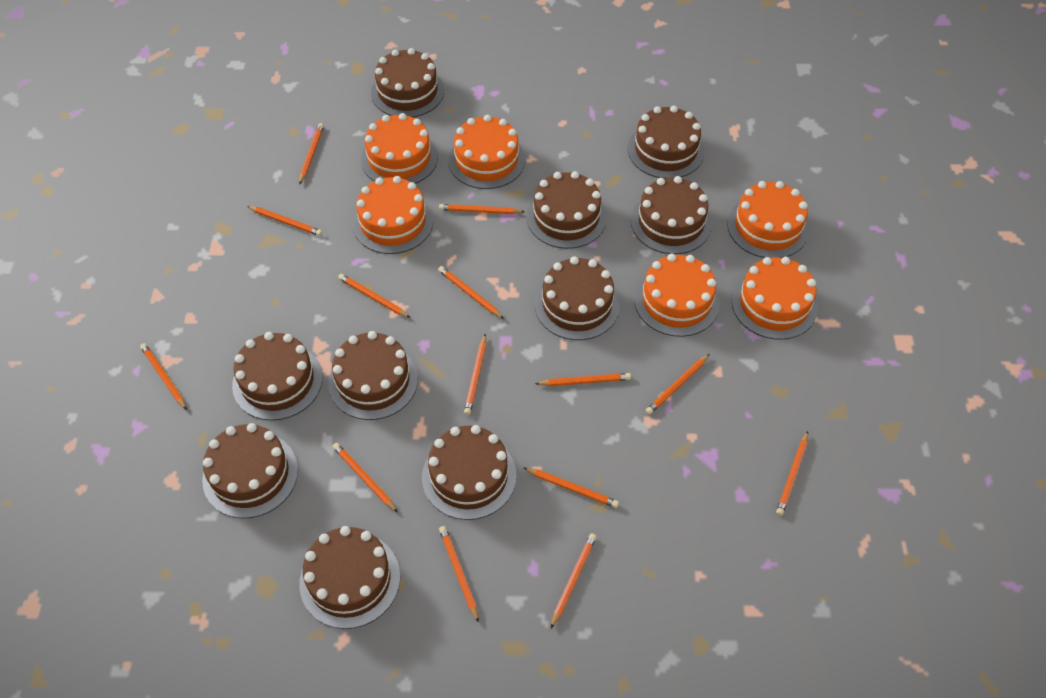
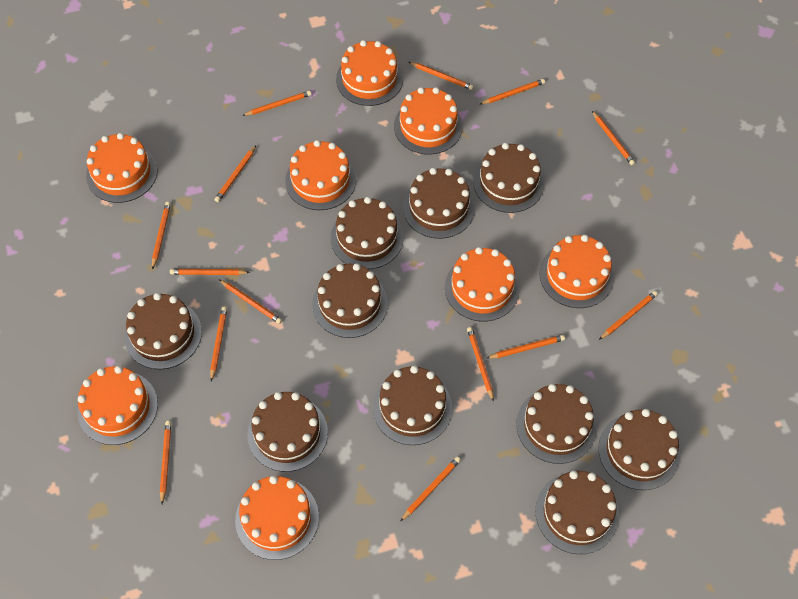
orange cake: [353,176,433,254] [361,113,438,184] [448,115,525,189] [634,254,720,337] [727,181,809,258] [731,257,818,340] = 6 -> [78,366,158,445] [86,133,158,203] [235,475,319,560] [285,140,356,210] [336,40,403,106] [394,87,463,155] [445,247,520,321] [539,235,614,308] = 8

